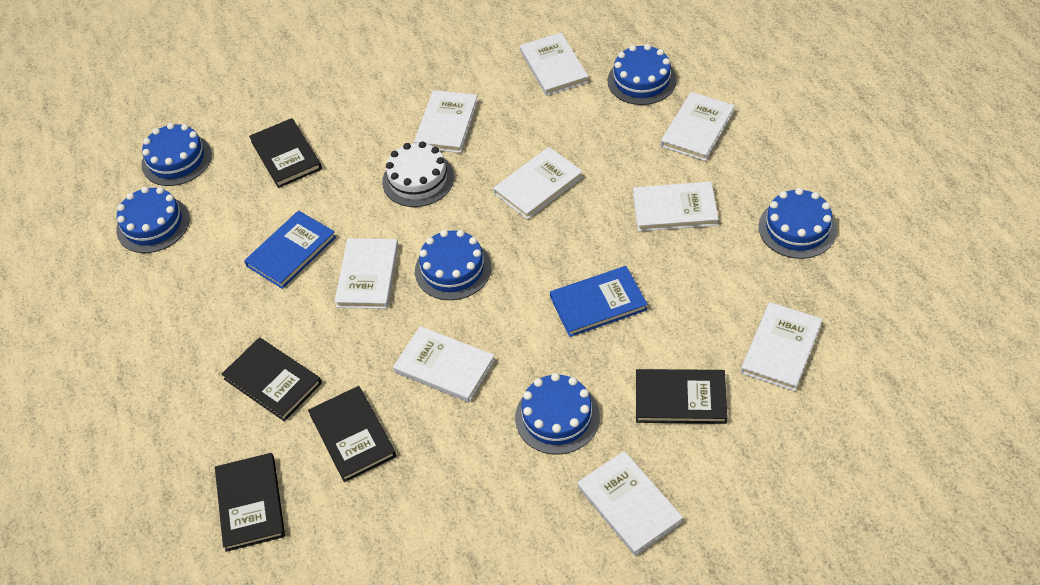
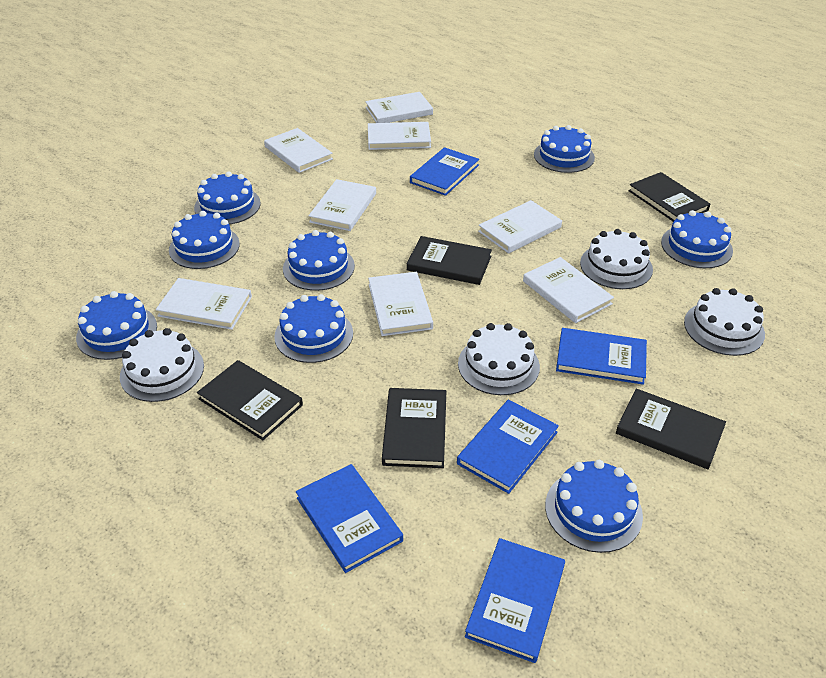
blue book: [244,210,336,289] [550,266,648,337] = 2 -> [296,464,403,573] [410,147,479,196] [457,400,559,494] [465,538,565,663] [556,328,647,385] = 5
blue cake: [116,186,190,253] [142,123,212,186] [415,230,491,300] [515,373,600,455] [608,44,677,105] [759,188,837,259] = 6 -> [76,291,157,360] [169,211,240,269] [194,171,261,224] [274,294,353,363] [283,230,355,291] [534,125,595,173] [545,460,643,553] [661,210,733,268] = 8
white book: [334,238,399,309] [393,326,495,402] [414,90,478,153] [493,147,583,219] [520,33,589,96] [577,451,683,556] [633,182,718,231] [661,92,735,161] [741,302,822,391] = 9 -> [156,278,252,330] [264,128,333,173] [309,179,376,231] [365,92,433,123] [368,122,431,150] [368,272,433,336] [478,200,562,254] [523,257,614,323] = 8
white cake: [382,141,454,207] = 1 -> [120,328,204,402] [458,323,540,395] [580,229,653,289] [684,288,765,356] = 4

